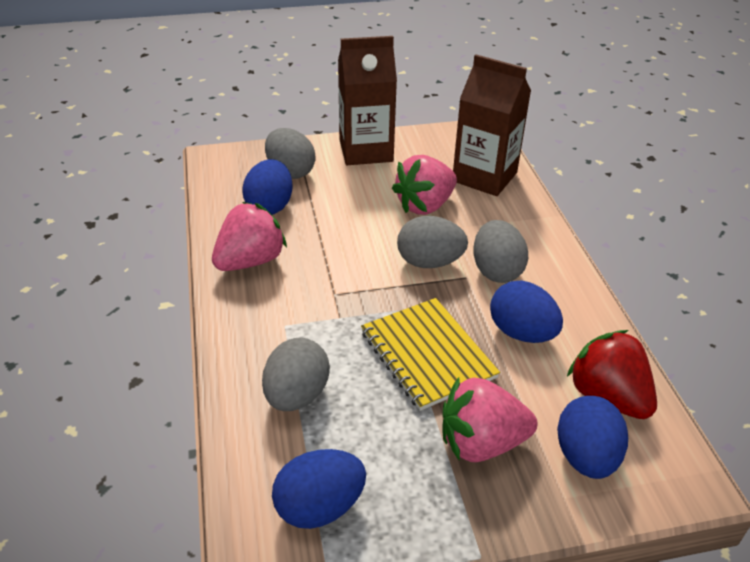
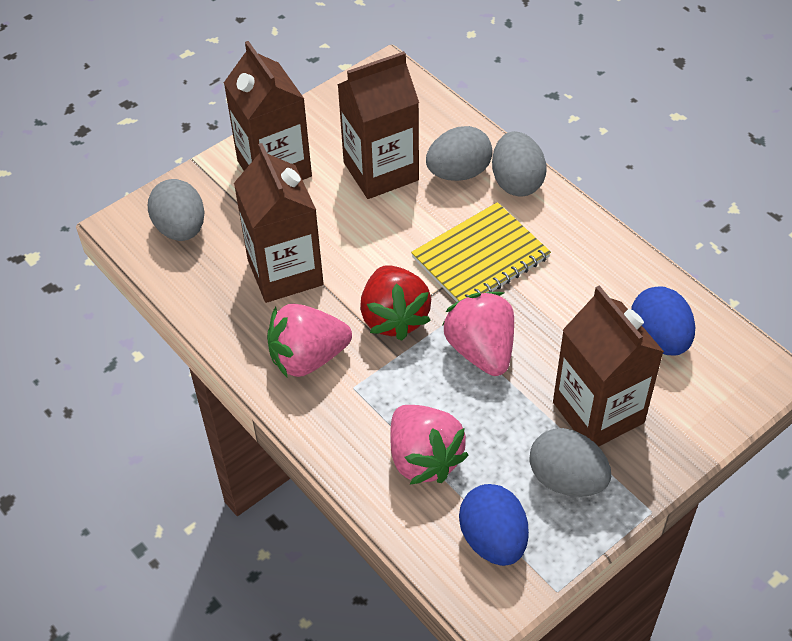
blue egg: [242,159,293,215] [272,449,366,529] [490,280,563,343] [557,396,628,479] = 4 -> [459,484,529,566] [631,286,695,356] = 2
brown carton: [338,36,397,165] [453,54,531,196] = 2 -> [224,41,312,180] [234,143,324,303] [337,51,419,199] [553,286,664,447] = 4

